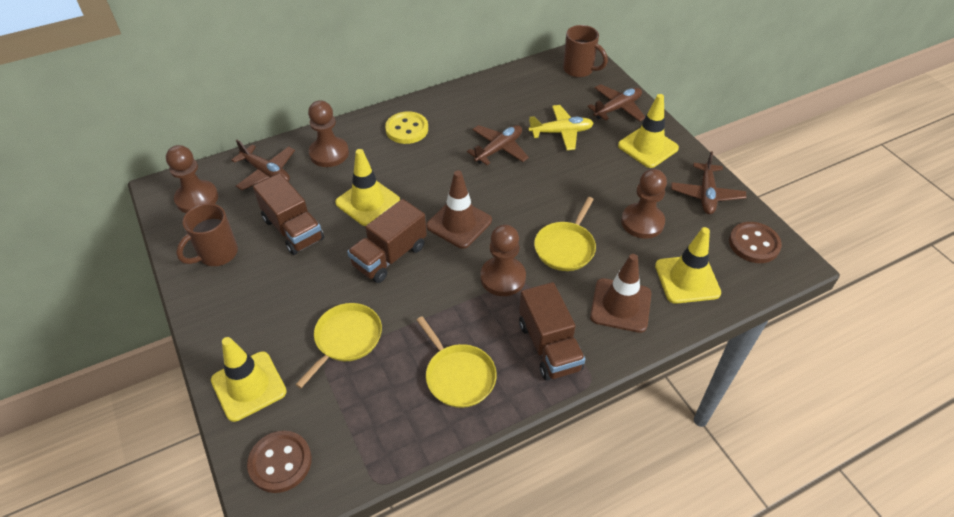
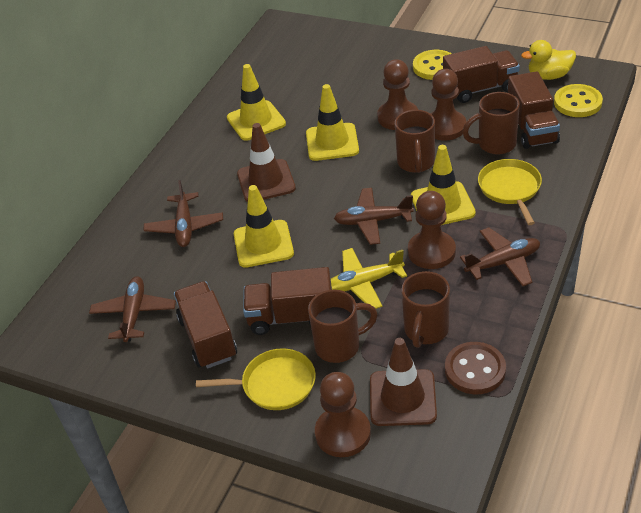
brown button: [247,431,312,493] [729,222,782,263] = 2 -> [445,342,506,394] = 1
brown mug: [176,203,238,266] [563,25,608,78] = 2 -> [308,290,378,363] [395,110,435,173] [401,271,450,348] [463,92,520,154] = 4
brown truck: [253,173,324,255] [347,199,427,283] [519,282,585,381] = 3 -> [174,281,237,368] [243,267,332,335] [443,46,520,103] [508,71,560,149] = 4
yellow button: [385,111,428,144] = 1 -> [413,50,452,80] [554,84,603,117] = 2
yellow duck: none = 0 -> [521,40,576,80] = 1
yellow pan: [295,303,382,388] [417,316,497,408] [534,197,596,271] = 3 -> [196,348,316,410] [478,159,542,225] = 2

